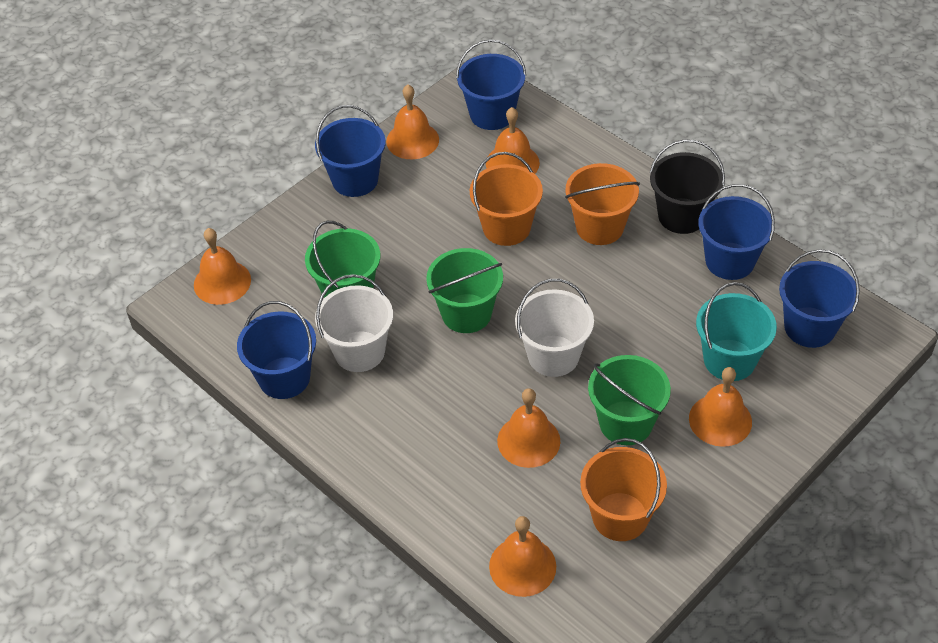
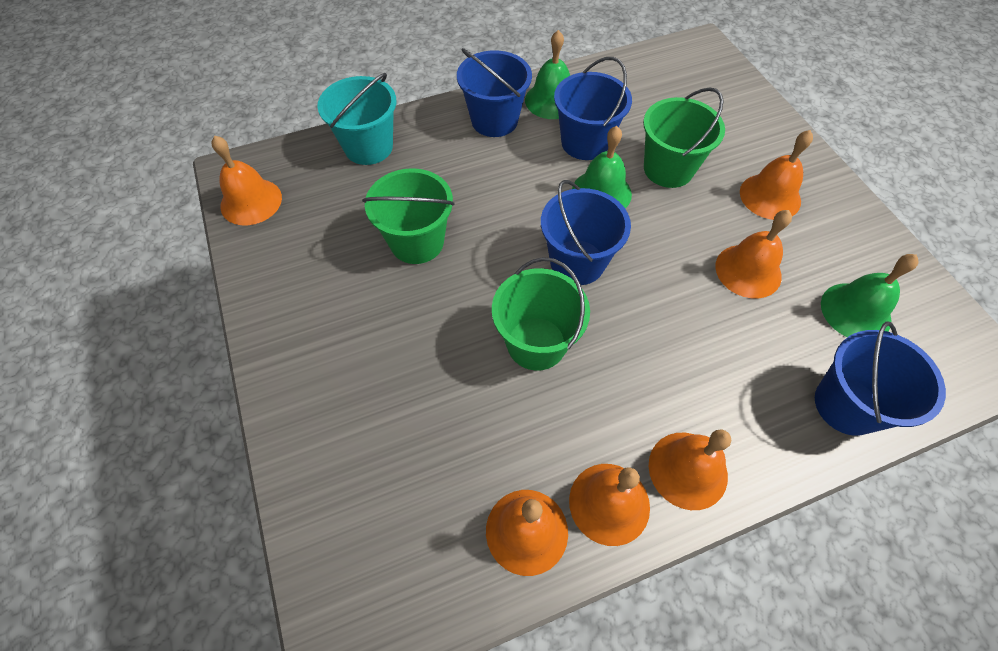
black bucket: [650,139,725,234] = 1 -> none = 0
blue bucket: [237,301,316,399] [315,105,386,197] [456,39,526,130] [698,184,775,280] [779,249,860,348] = 5 -> [457,48,532,137] [541,180,631,285] [554,57,632,160] [815,321,946,436] = 4
green bell: none = 0 -> [525,30,570,119] [572,126,632,209] [821,254,918,337] = 3
orange bucket: [470,152,543,246] [565,163,640,245] [580,438,667,541] = 3 -> none = 0
white bucket: [315,274,393,372] [515,279,594,377] = 2 -> none = 0

